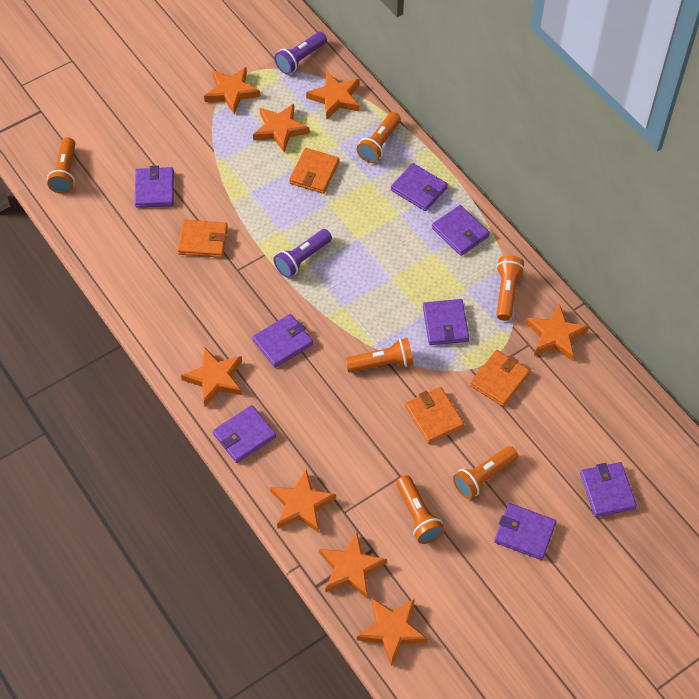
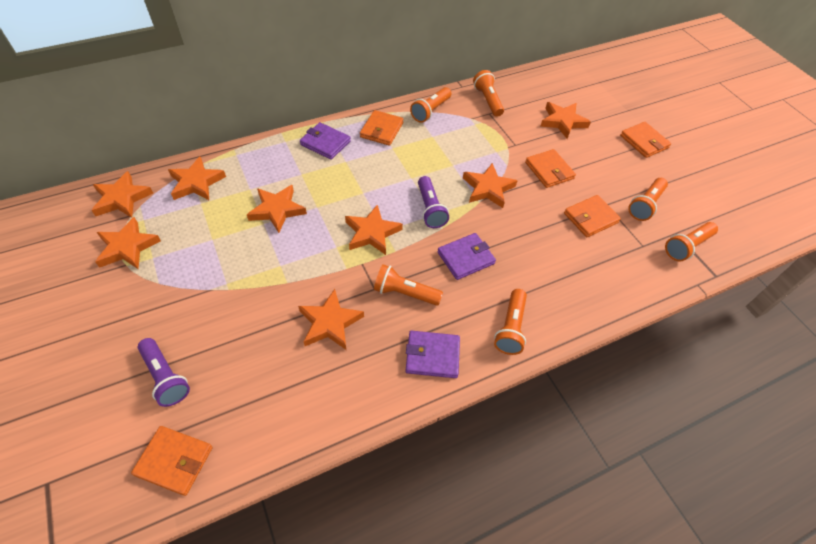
orange wallet: [177,220,228,258] [289,148,339,194] [405,387,464,444] [470,350,530,407] = 4 -> [131,426,213,496] [360,110,404,146] [525,149,576,188] [564,195,621,237] [620,122,671,158] = 5
purple wallet: [135,166,174,208] [213,405,276,463] [252,314,313,368] [391,163,448,211] [423,299,469,345] [432,205,490,256] [494,503,557,560] [580,462,637,517] = 8 -> [300,122,351,160] [405,331,460,378] [437,233,496,280] = 3

